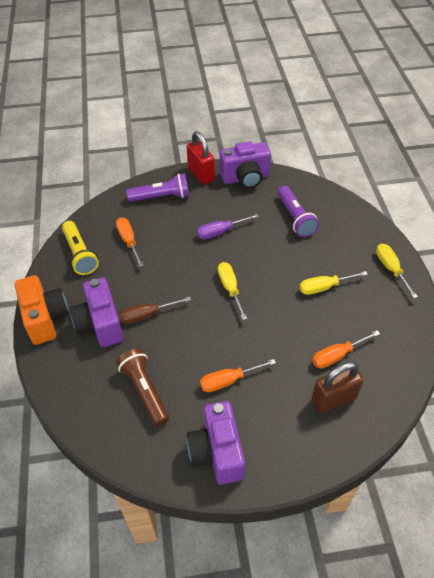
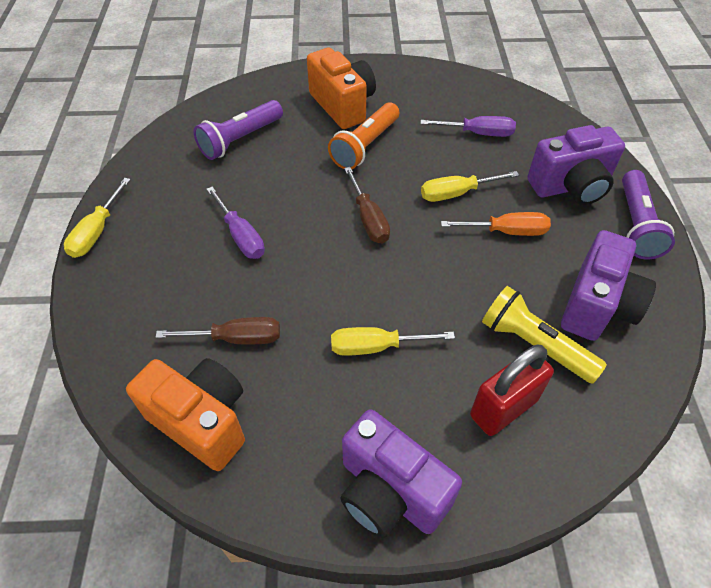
brown flashlight: [116,348,169,426] = 1 -> none = 0
brown padlock: [312,362,364,413] = 1 -> none = 0
brown screwdriver: [119,296,191,324] = 1 -> [155,317,280,344] [344,167,390,243] = 2
orange camera: [15,275,69,345] = 1 -> [126,358,245,471] [307,47,376,129] = 2
orange flashlight: none = 0 -> [328,102,399,169] = 1
orange screwdriver: [116,217,144,267] [200,359,276,392] [312,330,380,368] = 3 -> [441,212,551,236] = 1
purple screwdriver: [197,214,259,239] = 1 -> [206,187,265,259] [420,116,516,137] = 2

